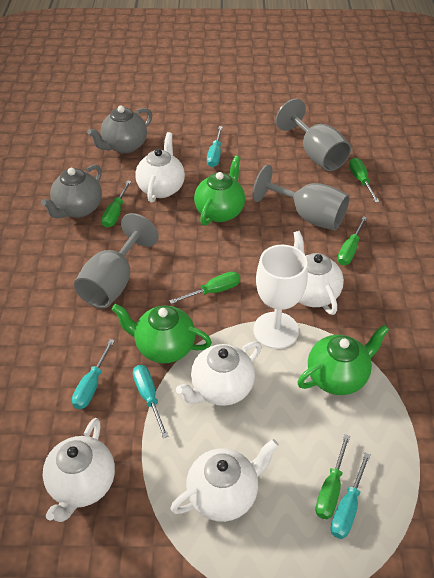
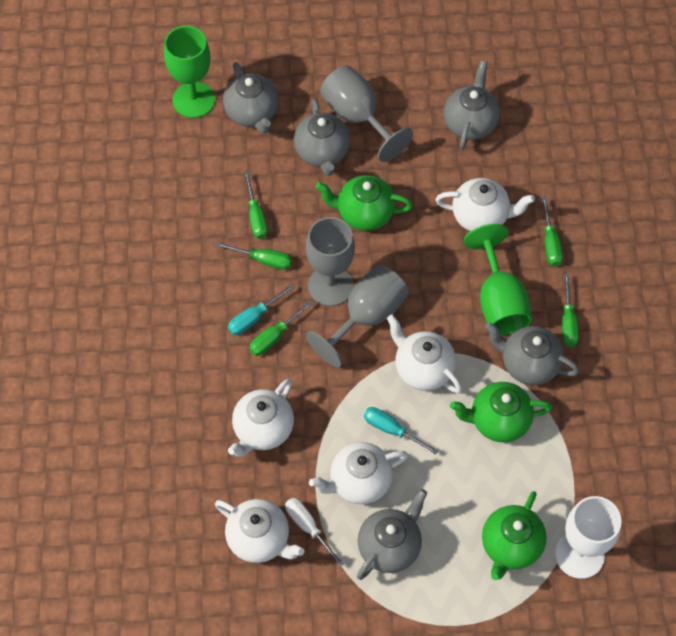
green goblet: none = 0 -> [164,26,215,118] [464,224,532,335] = 2
grey teapot: [41,164,102,218] [87,106,152,154] = 2 -> [223,62,279,133] [294,99,350,176] [357,489,427,580] [444,61,500,150] [485,322,579,385] = 5
turquoise screwdriver: [72,339,115,409] [133,365,168,438] [207,126,223,167] [331,453,371,539] = 4 -> [228,284,295,335] [364,407,438,454] = 2
white screwdriver: none = 0 -> [285,498,344,567] = 1

